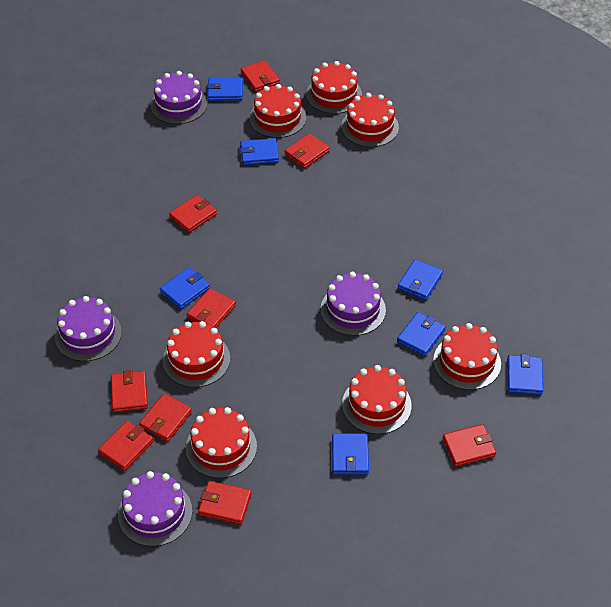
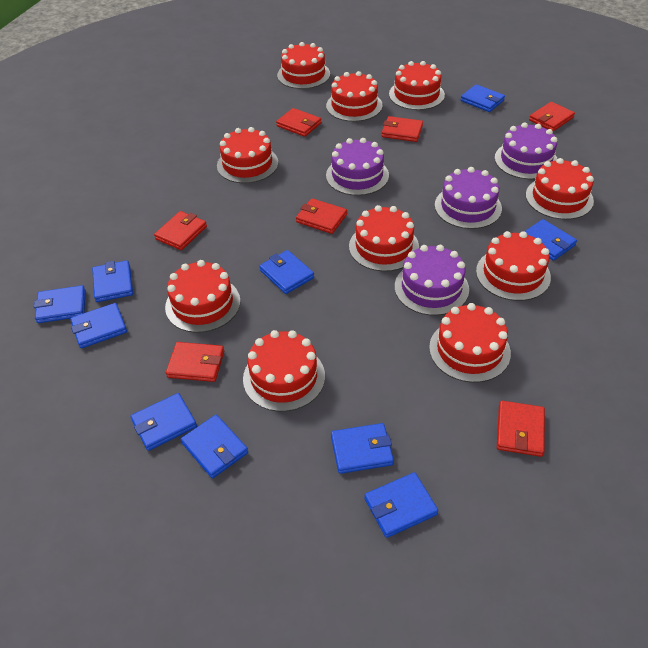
blue wallet: [160,267,210,309] [207,78,243,101] [240,138,279,165] [332,433,369,475] [397,312,446,356] [398,259,443,300] [507,354,543,395] = 7 -> [34,285,86,323] [70,303,127,348] [92,260,133,302] [131,393,197,451] [181,415,248,478] [259,250,314,294] [331,423,394,474] [365,472,438,538] [460,84,505,112] [524,219,577,261] = 10
red cake: [163,321,230,387] [186,407,257,478] [249,84,306,138] [306,61,362,114] [341,93,399,147] [342,365,412,434] [433,323,501,390] = 7 -> [165,260,240,333] [217,127,278,183] [243,330,325,412] [277,42,330,89] [326,71,383,122] [349,205,419,272] [389,61,445,110] [429,303,511,383] [476,231,551,301] [526,158,594,220] = 10
red wallet: [98,420,154,471] [111,370,148,412] [139,394,192,442] [169,195,217,233] [187,288,236,328] [198,481,251,524] [241,60,280,92] [284,133,330,168] [443,424,496,467] = 9 -> [154,211,207,250] [166,342,224,382] [276,108,321,137] [296,198,347,234] [382,116,423,142] [497,401,545,457] [529,102,575,131] = 7

